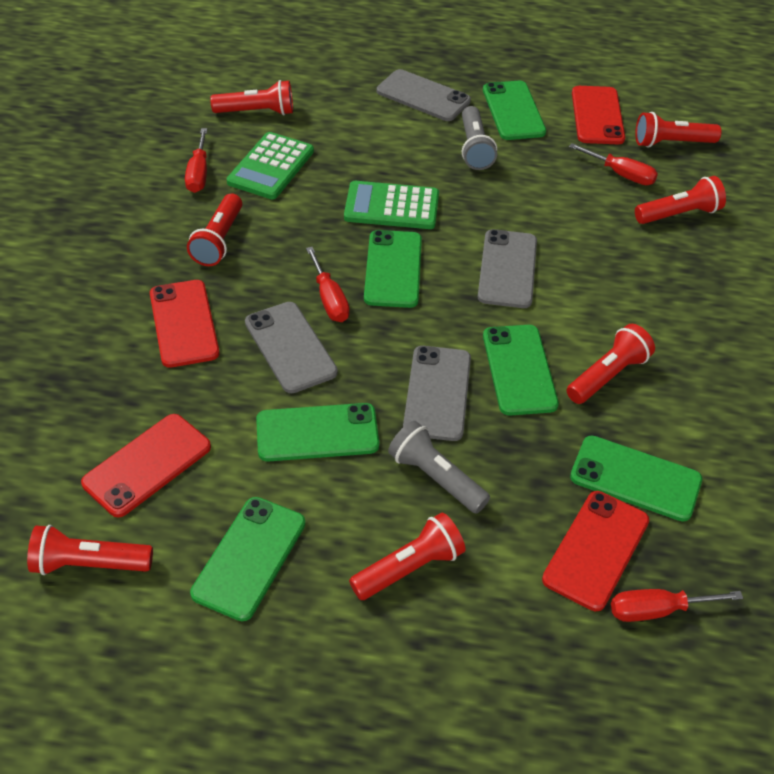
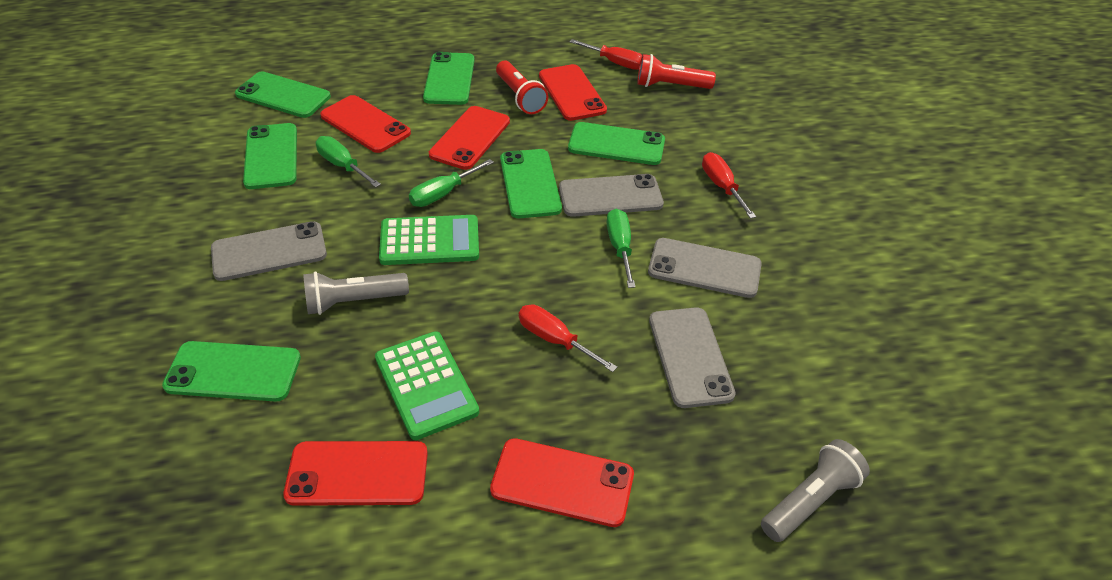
green screwdriver: none = 0 -> [316,136,381,187] [409,159,494,207] [607,209,635,288] = 3
red flashlight: [27,525,153,575] [187,193,242,266] [210,80,293,115] [349,512,466,600] [567,324,655,404] [635,112,721,148] [635,176,726,224] = 7 -> [496,60,549,114] [637,54,716,89] = 2
red phone: [81,414,211,517] [150,280,220,368] [542,491,649,611] [572,86,625,144] = 4 -> [283,441,428,506] [320,95,411,153] [429,106,510,170] [490,438,634,527] [539,64,607,121] = 5
red screwdriver: [185,128,207,193] [306,247,350,322] [569,143,658,185] [611,589,743,622] = 4 -> [519,305,617,372] [569,39,642,70] [702,152,756,219] = 3

